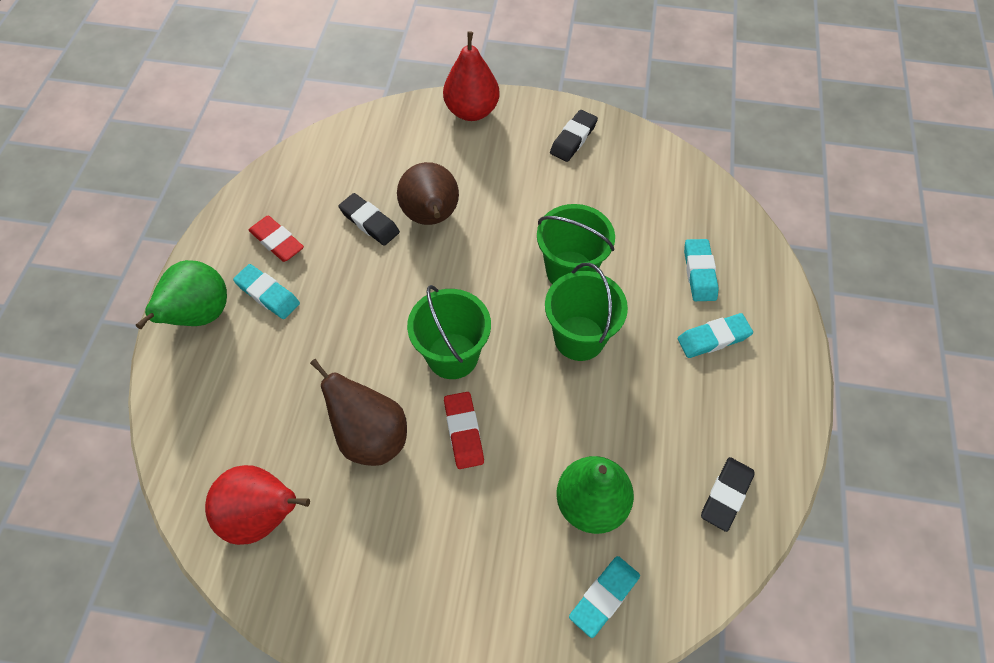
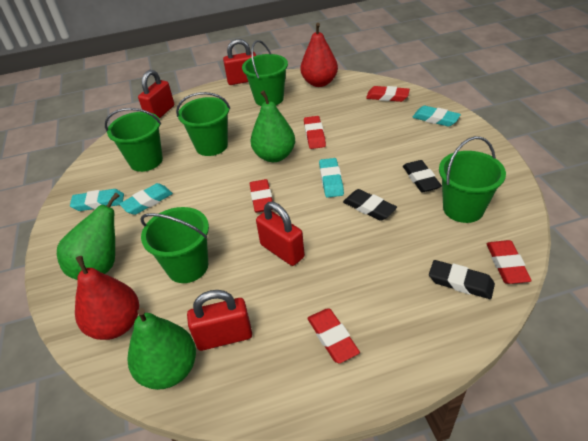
brown pear: [310,359,407,466] [397,162,459,225] = 2 -> none = 0
green bucket: [407,285,491,379] [537,204,615,284] [545,263,628,361] = 3 -> [105,108,163,172] [140,207,209,283] [176,92,230,156] [242,40,288,106] [439,136,506,223] = 5
green pear: [136,260,227,329] [556,456,634,534] = 2 -> [57,192,120,280] [128,308,196,390] [251,90,295,162] = 3
red eraser: [249,216,304,262] [444,392,484,469] = 2 -> [249,179,273,213] [304,116,326,149] [307,309,360,363] [366,86,410,102] [487,240,532,284] = 5
red padlock: none = 0 -> [138,70,174,119] [187,290,252,351] [223,39,256,85] [256,202,305,266] = 4

